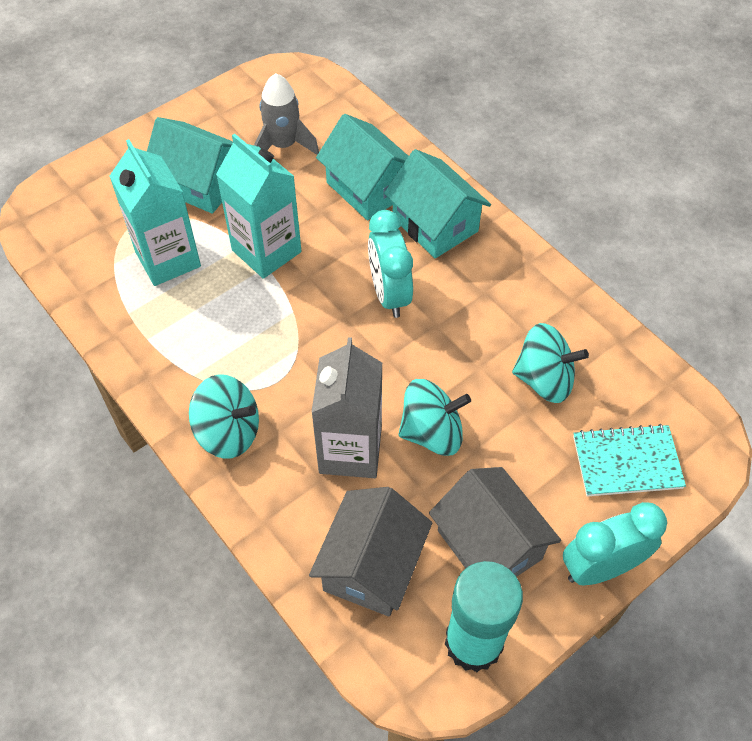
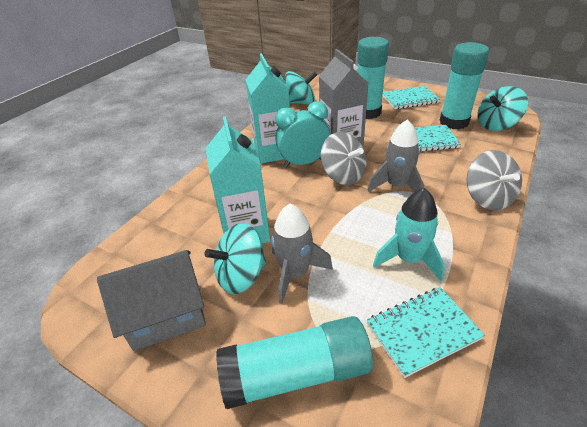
grey house: [309,487,432,616] [429,467,561,577] = 2 -> [97,250,206,351] = 1
grey rocket: [254,73,319,155] = 1 -> [271,204,333,304] [367,119,425,192] = 2
grey spinning top: none = 0 -> [321,132,367,185] [466,150,522,210] = 2
turquoise clock: [368,210,413,318] [563,502,667,585] = 2 -> [275,101,330,167] = 1
turquoise glue stick: [445,561,523,672] = 1 -> [216,316,373,409] [357,37,389,119] [439,42,489,129] = 3
turquoise house: [147,117,233,214] [316,114,409,220] [384,149,491,258] = 3 -> none = 0
turquoise notebook: [573,424,686,497] = 1 -> [367,287,485,378] [383,86,440,109] [393,125,461,152] = 3
turquoise rocket: none = 0 -> [373,188,445,281] = 1

